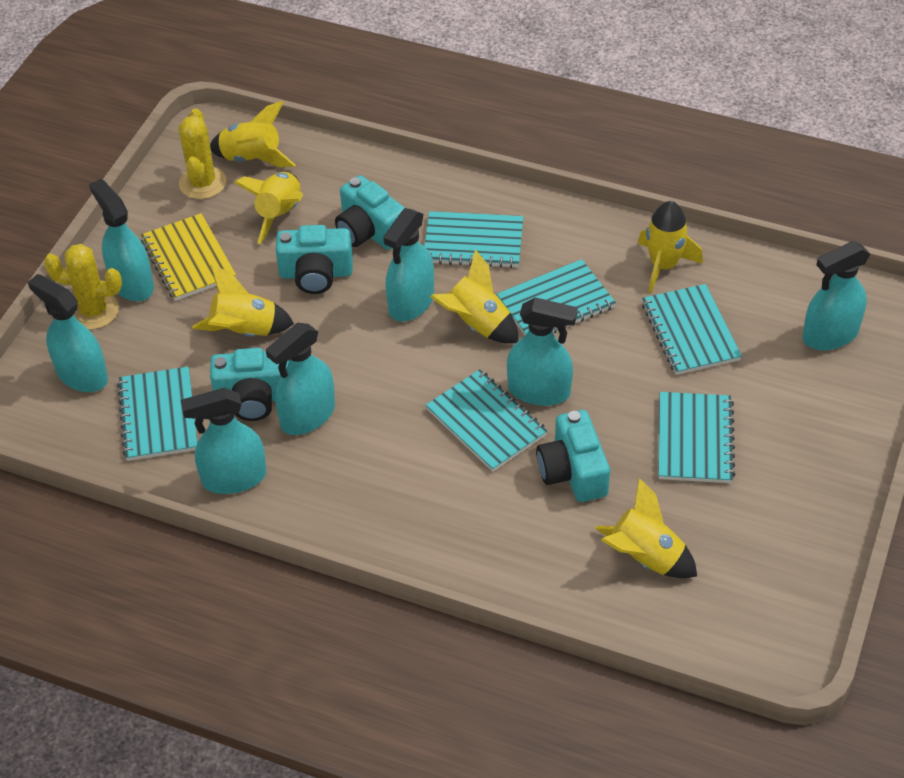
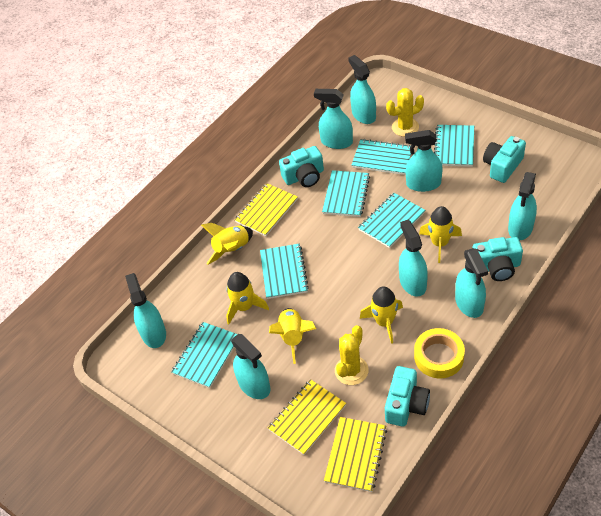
turquoise spray bottle: [28,274,108,392] [89,179,154,301] [181,388,266,494] [266,323,335,435] [383,208,434,321] [507,297,578,406] [802,241,870,350] = 7 -> [125,273,166,348] [231,334,271,399] [314,89,353,149] [348,55,376,124] [399,220,428,297] [405,130,443,192] [455,248,488,318] [508,172,537,241] = 8
yellow notebook: [141,213,236,301] = 1 -> [234,183,298,236] [268,379,346,455] [324,417,387,492] = 3
yellow rocket: [192,265,294,337] [210,101,296,167] [234,172,303,244] [430,250,519,344] [595,478,697,579] [638,201,703,293] = 6 -> [201,223,253,265] [226,272,269,325] [269,308,316,364] [360,286,403,344] [419,206,462,263] = 5
yellow tape: none = 0 -> [414,328,465,378] = 1

